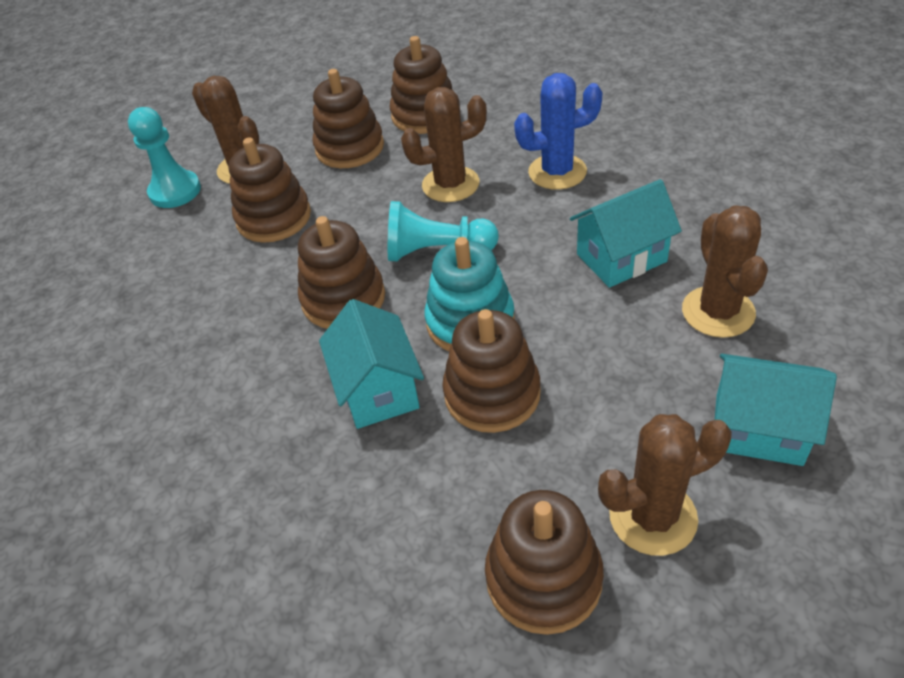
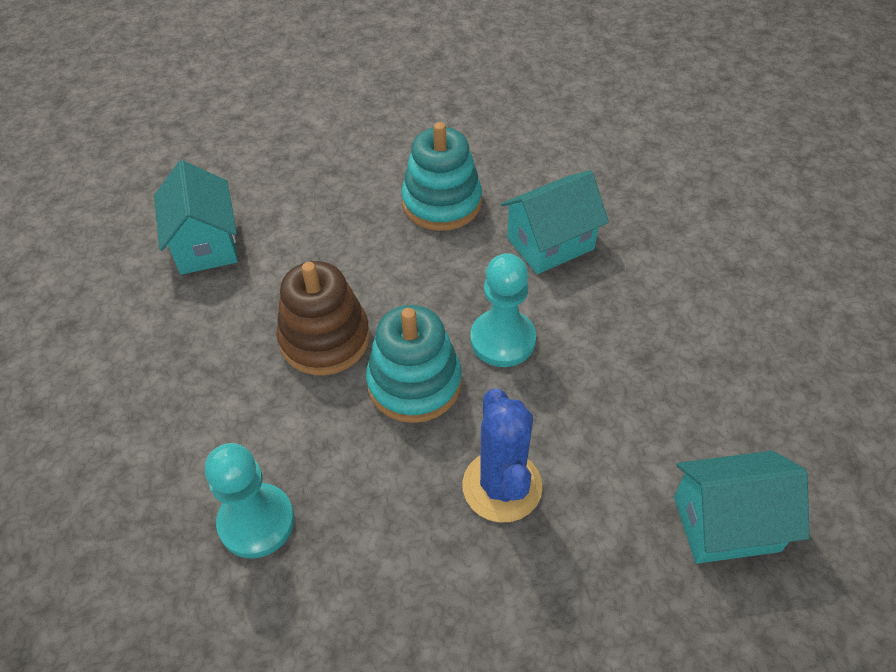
brown cactus: [192,76,259,184] [401,87,487,202] [598,414,732,556] [682,205,768,338] = 4 -> none = 0
brown stacking toy: [228,137,311,243] [298,216,385,329] [312,69,384,168] [390,36,453,134] [442,309,541,433] [485,490,604,635] = 6 -> [276,261,370,375] = 1
turquoise stacking toy: [424,237,515,351] = 1 -> [366,305,462,423] [401,122,482,231] = 2

